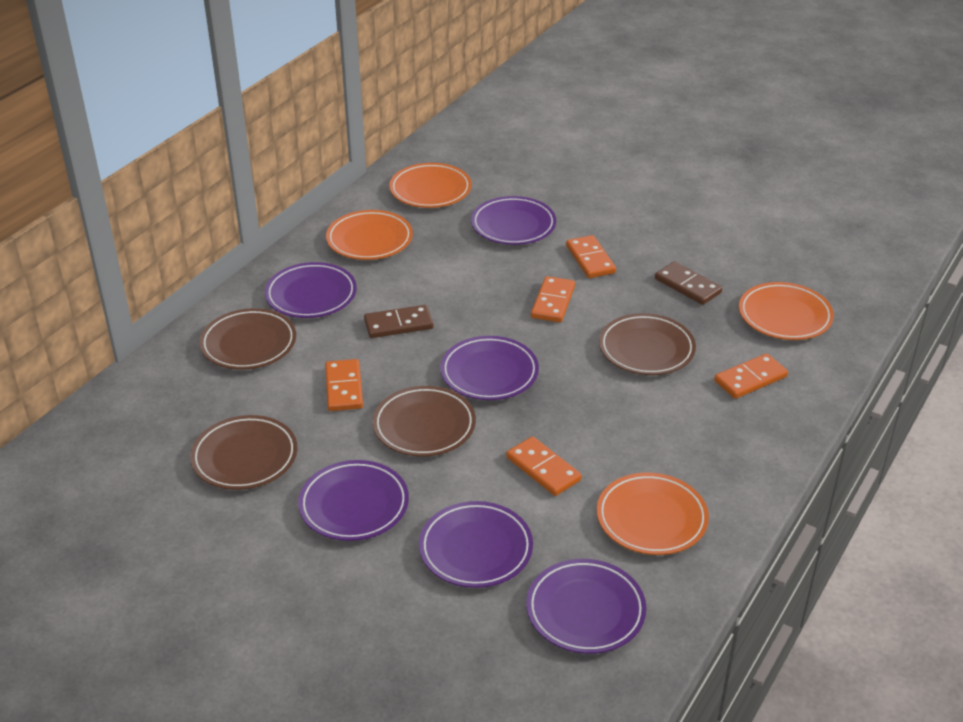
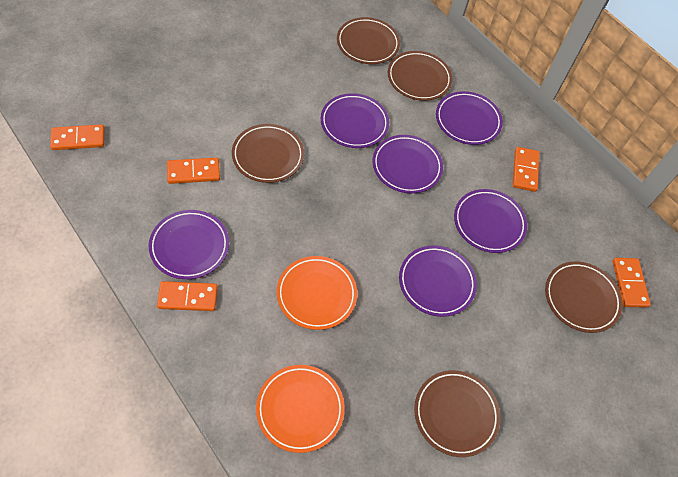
brown domino: [364,305,434,338] [655,261,722,305] = 2 -> none = 0
brown plate: [190,415,297,490] [199,308,296,370] [372,386,476,457] [599,313,696,375] = 4 -> [232,124,304,183] [337,17,400,64] [388,51,452,101] [414,370,500,457] [545,261,623,333] = 5
orange plate: [326,210,413,260] [389,163,471,208] [597,473,709,555] [739,282,834,340] = 4 -> [256,365,345,453] [277,256,357,330] = 2

